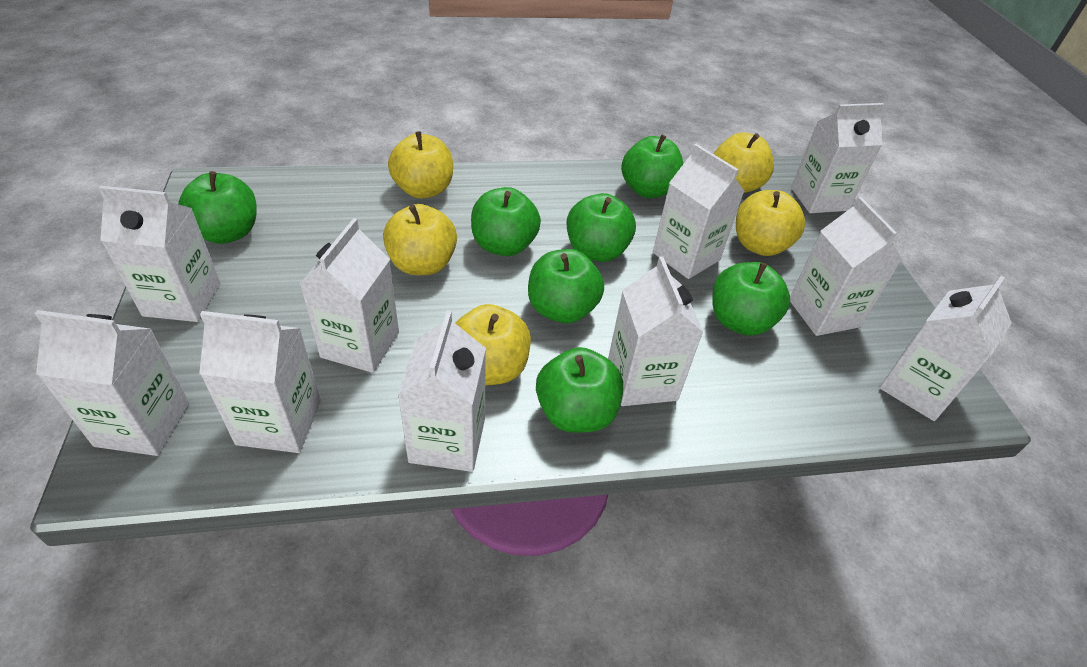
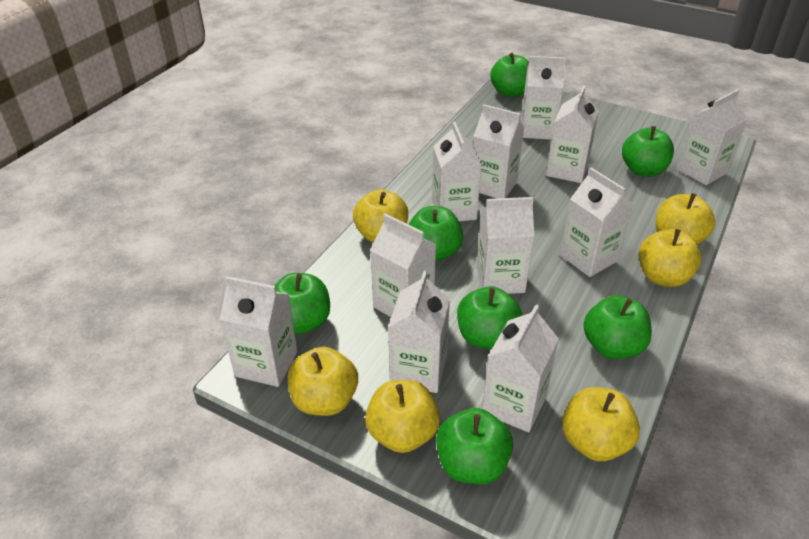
white carton: [34,310,190,456] [99,186,221,322] [199,311,321,453] [300,218,399,373] [398,311,486,472] [608,256,703,406] [653,144,745,279] [790,197,903,336] [791,103,885,213] [879,276,1012,421] = 10 -> [219,276,297,387] [370,213,436,317] [388,271,450,393] [432,122,482,222] [473,104,524,199] [477,197,534,294] [482,304,559,432] [521,56,566,140] [546,86,599,183] [560,168,633,277] [677,89,747,185] = 11
yellow apple: [383,204,457,275] [388,131,453,199] [455,304,531,385] [714,132,774,193] [736,190,805,256] = 5 -> [288,347,358,416] [353,189,408,243] [365,380,440,453] [562,387,640,461] [639,229,702,287] [656,193,715,244] = 6

